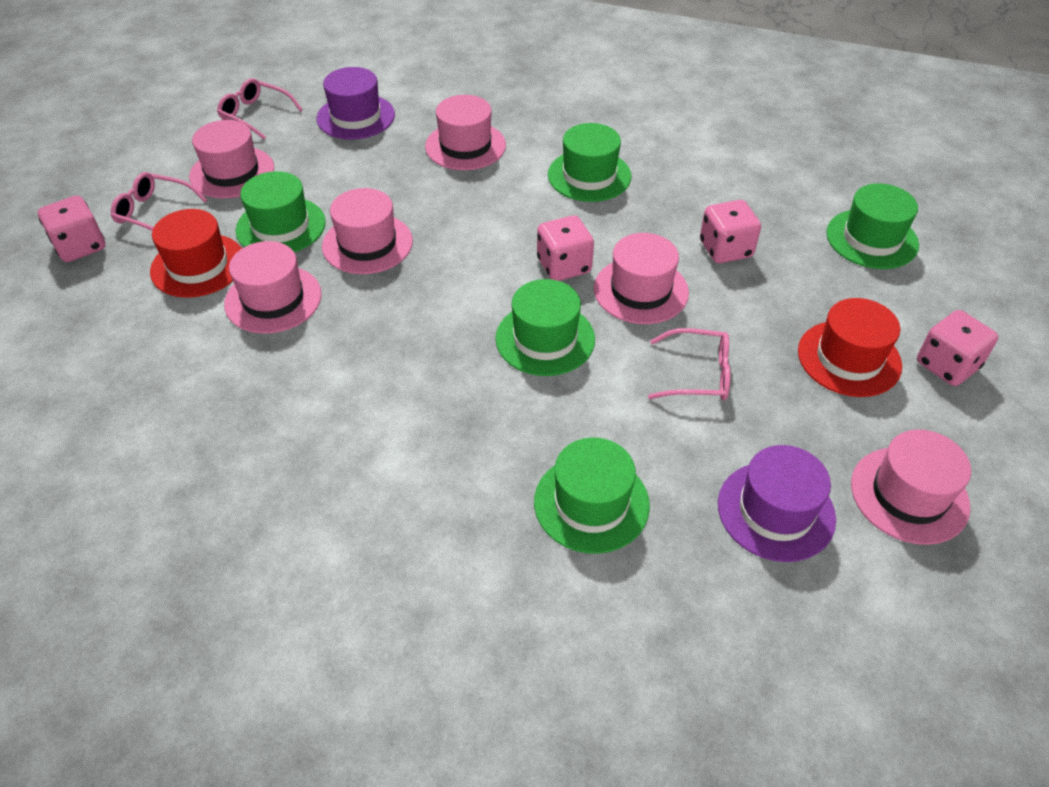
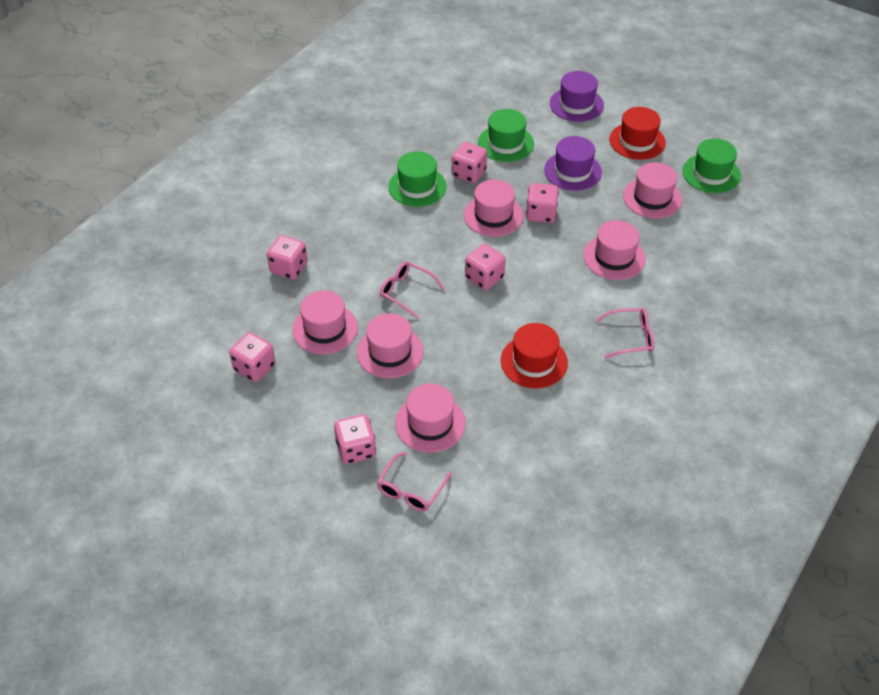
green hat: [235,171,326,252] [495,279,595,376] [534,438,650,554] [548,123,631,202] [826,183,919,269] = 5 -> [388,151,447,207] [478,109,534,162] [682,138,741,193] = 3
pink dice: [38,196,106,262] [537,215,594,281] [700,200,761,263] [917,310,998,386] = 4 -> [229,332,276,382] [267,235,308,280] [334,414,376,464] [452,142,487,183] [465,244,506,290] [526,183,559,223] = 6

